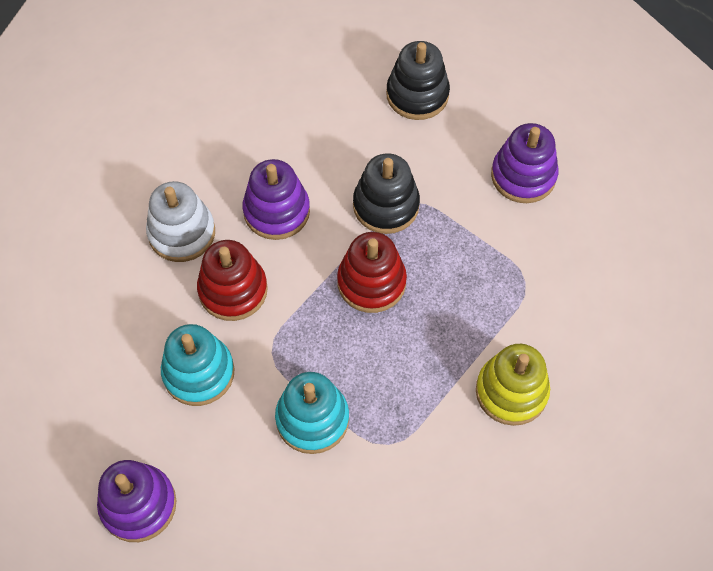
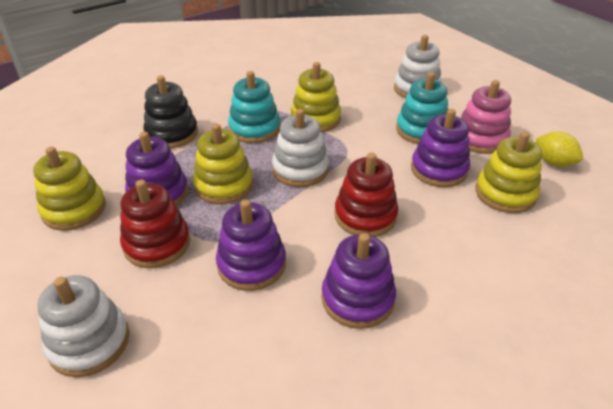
black stacking toy: [353,153,420,234] [386,41,450,120] = 2 -> [144,76,198,149] = 1
pink stacking toy: none = 0 -> [461,80,511,154] = 1
purple stacking toy: [97,460,177,542] [242,159,310,240] [491,123,558,203] = 3 -> [125,132,188,207] [216,199,286,291] [322,233,396,329] [411,109,470,187] = 4
white stacking toy: [146,181,215,262] = 1 -> [37,275,130,377] [272,109,329,187] [394,35,442,98] = 3
yellow lemon: none = 0 -> [536,132,583,167] = 1
yellow stacking toy: [476,344,550,426] = 1 -> [33,146,106,231] [193,124,253,204] [291,62,341,133] [475,131,542,213] = 4

